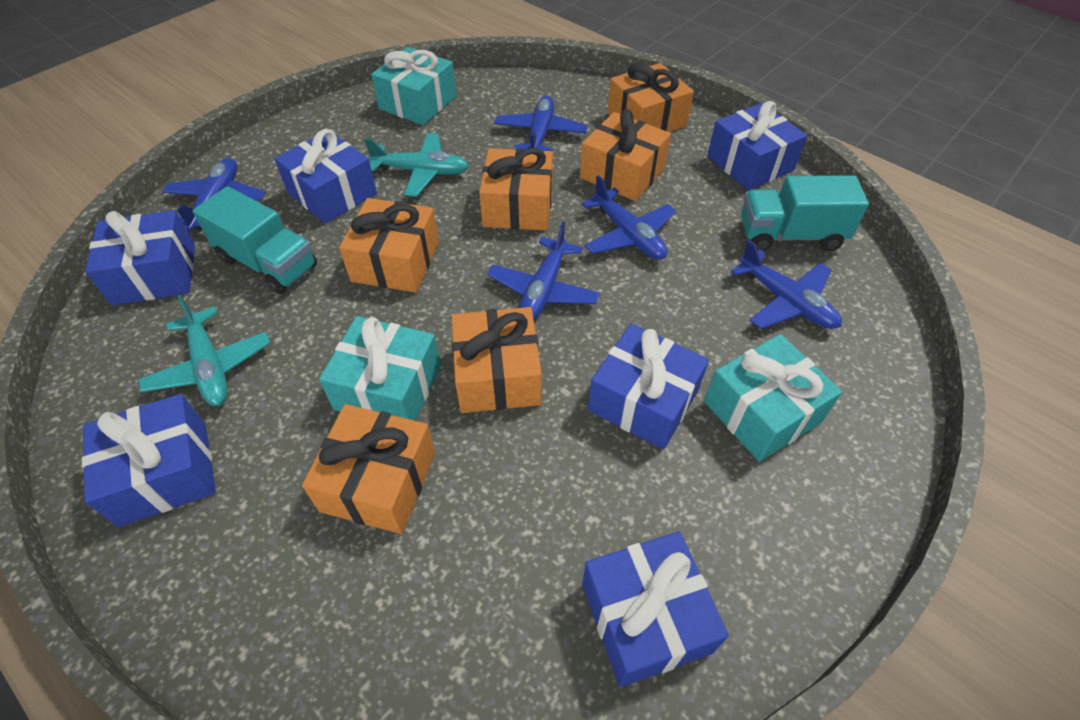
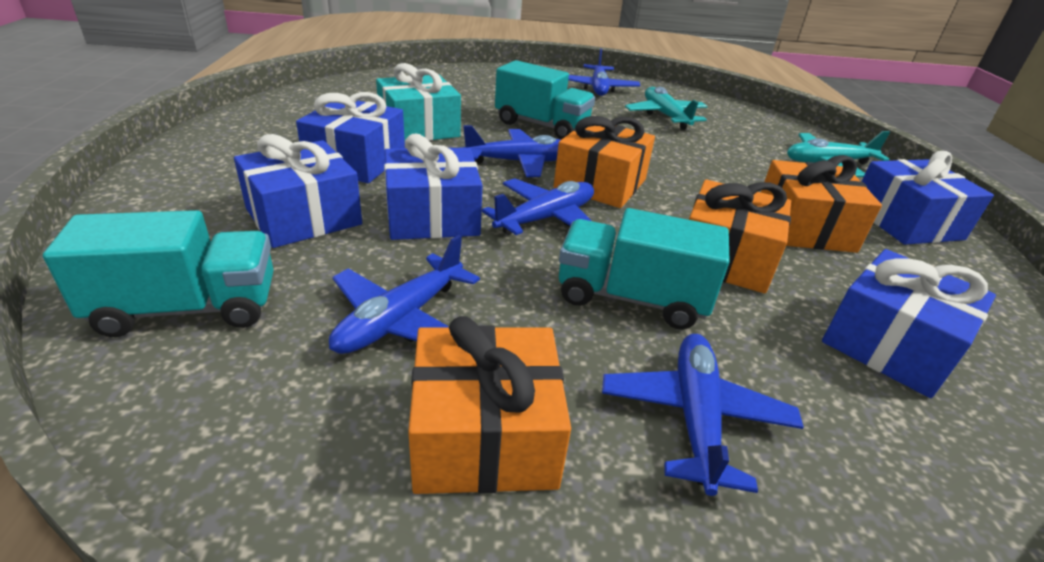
blue gift: [82,394,216,527] [85,210,195,305] [274,129,377,224] [582,531,729,687] [588,323,709,449] [707,101,807,190] = 6 -> [234,134,362,248] [296,92,405,183] [384,134,482,240] [822,249,996,398] [861,151,994,245] = 5
orange gift: [302,404,435,534] [339,198,439,293] [451,307,542,413] [479,148,553,231] [580,109,671,201] [607,63,694,132] = 6 -> [408,316,571,494] [554,116,655,208] [689,179,791,293] [761,155,882,253] = 4
turquoise gift: [319,316,441,421] [371,47,456,125] [704,334,842,462] = 3 -> [376,63,461,141] = 1
turquoise truck: [193,186,318,294] [741,175,869,251] = 2 -> [43,210,274,337] [495,60,595,140] [559,208,730,329] = 3

